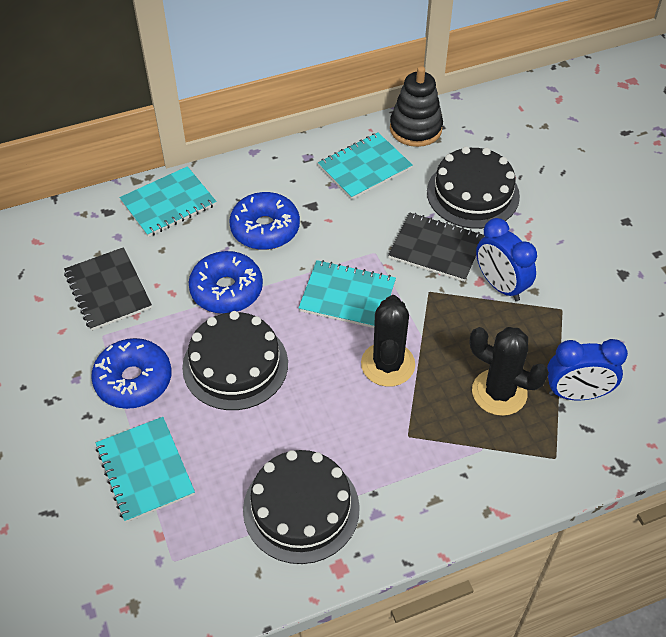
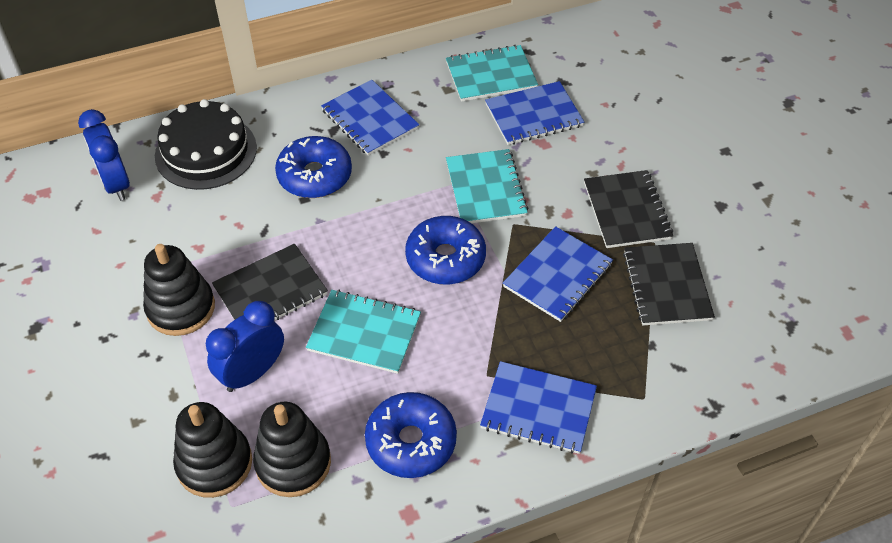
black cactus: [361,295,415,387] [470,327,549,416] = 2 -> none = 0
black cake: [182,311,288,410] [243,450,360,564] [427,147,520,229] = 3 -> [155,99,257,190] = 1
black notebook: [64,247,152,331] [388,212,484,282] = 2 -> [212,243,328,320] [584,170,673,248] [623,243,715,325] = 3
black stacking toy: [390,66,443,147] = 1 -> [143,244,215,336] [173,402,252,498] [253,402,331,497] = 3
blue notebook: none = 0 -> [321,80,419,156] [480,361,597,454] [485,81,584,145] [503,226,613,322] = 4
turquoise notebook: [96,417,195,523] [120,166,217,237] [298,260,396,328] [318,133,412,200] = 4 -> [306,290,421,374] [446,45,538,102] [446,149,528,223] = 3

